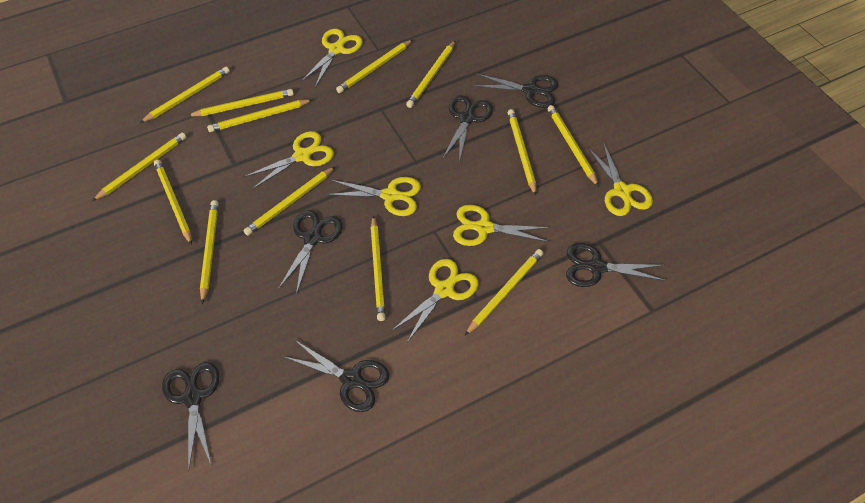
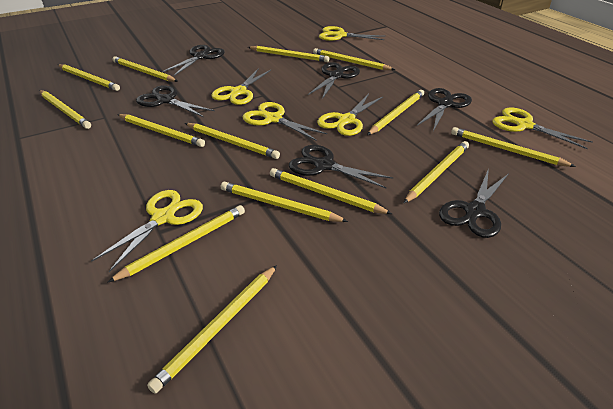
yellow pencil: [92,132,187,201] [140,66,230,123] [154,160,192,245] [188,89,294,116] [200,200,218,304] [207,99,312,132] [244,166,336,236] [336,40,413,93] [371,215,386,321] [406,40,456,108] [465,249,544,335] [508,109,536,196] [548,105,599,187] = 13 -> [39,90,91,129] [58,64,120,91] [107,205,245,283] [112,56,178,82] [117,114,205,147] [147,265,277,394] [185,123,280,159] [221,182,348,222] [248,46,329,62] [270,168,392,214] [313,48,395,70] [367,90,424,135] [404,141,469,203] [451,127,576,167] = 14

